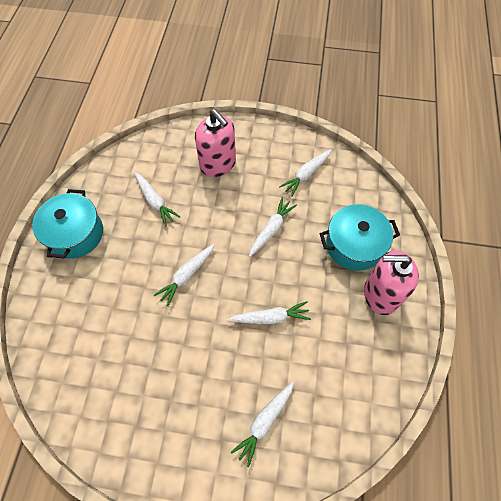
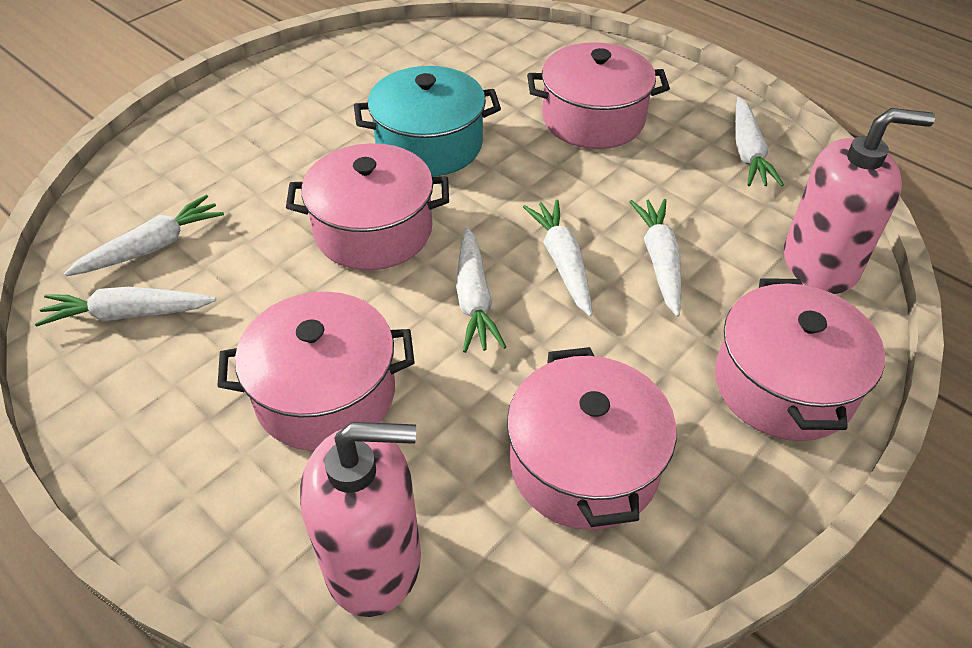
pink pot: none = 0 -> [217,292,415,451] [286,143,449,270] [507,347,677,530] [527,42,670,149] [715,278,885,441] = 5
turquoise pot: [32,189,103,259] [320,204,400,271] = 2 -> [354,66,501,177] = 1

